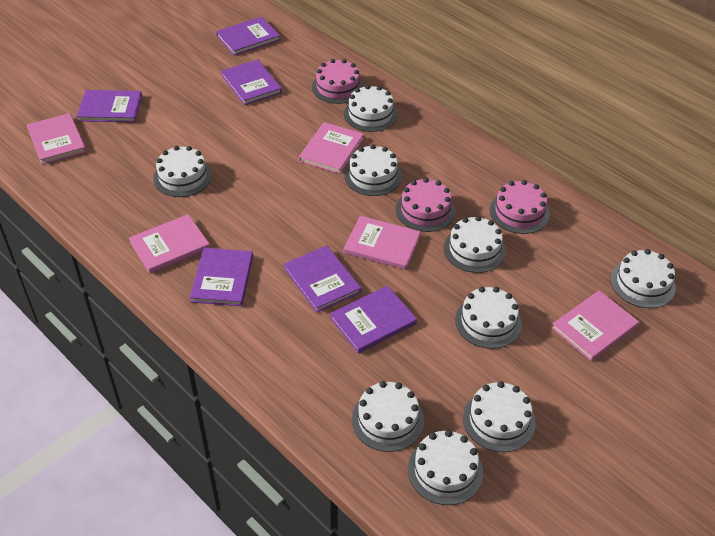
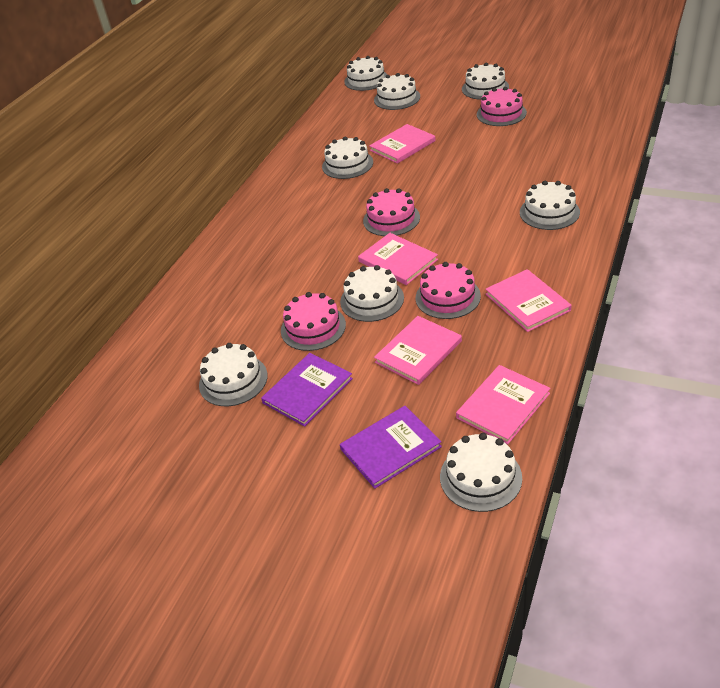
pink cake: [312,59,364,104] [396,178,455,232] [490,180,550,234] = 3 -> [281,292,346,351] [363,188,420,236] [416,262,481,319] [477,87,527,126] = 4
purple book: [77,90,142,122] [190,248,253,306] [216,17,280,56] [221,59,282,105] [284,246,361,313] [330,285,417,354] = 6 -> [261,353,353,427] [340,406,442,489] = 2
white cake: [153,146,212,197] [344,85,398,132] [344,144,402,196] [352,381,424,452] [408,430,483,505] [444,216,506,273] [455,287,522,349] [463,381,536,452] [611,249,676,308] = 9 -> [199,343,268,406] [322,137,373,179] [340,265,404,322] [344,56,388,91] [374,73,420,110] [440,433,522,512] [462,63,509,100] [520,181,580,230] = 8

